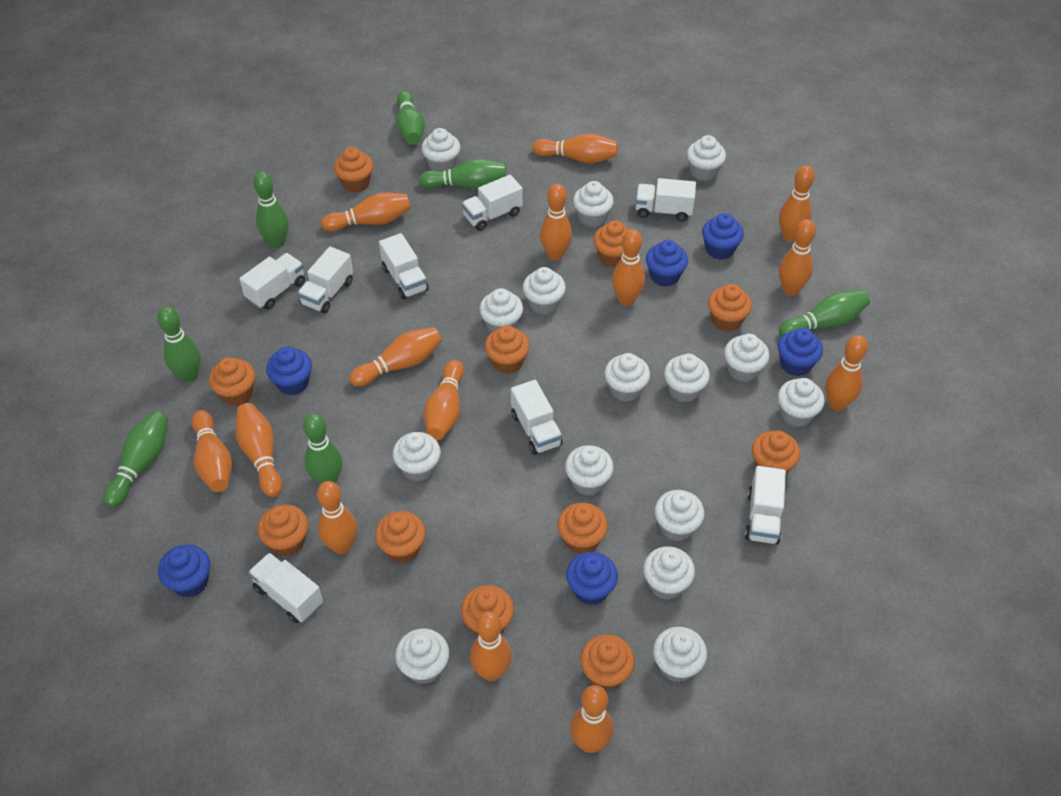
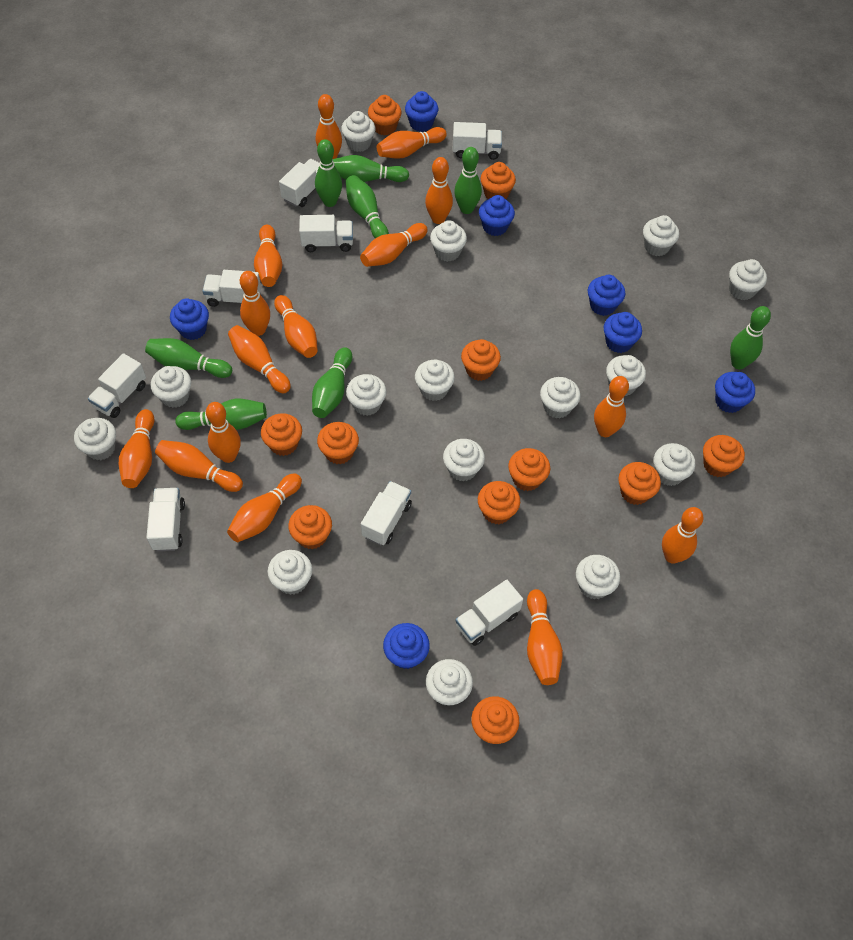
blue cupcake: [158,544,210,598] [266,347,312,395] [566,552,618,605] [646,240,688,287] [702,213,744,260] [778,328,823,376] = 6 -> [170,298,209,340] [383,623,430,669] [405,91,438,132] [479,195,515,236] [588,275,625,316] [604,312,642,353] [715,372,755,413] = 7
green bowling pin: [103,411,168,508] [157,307,201,383] [253,172,289,248] [303,414,342,485] [396,91,425,145] [419,159,507,189] [779,290,870,337] = 7 -> [145,338,232,378] [175,399,267,430] [312,347,352,418] [315,139,342,207] [333,155,409,182] [346,175,389,238] [454,147,482,214] [730,306,771,369] = 8
orange bowling pin: [192,410,232,492] [235,403,282,497] [317,481,357,554] [321,192,411,232] [349,327,442,387] [424,360,464,440] [470,611,512,681] [532,133,618,163] [540,184,572,260] [570,685,614,753] [612,229,645,306] [779,165,815,242] [779,219,816,296] [825,335,868,411] = 14 -> [119,409,154,488] [155,440,243,492] [206,402,241,463] [227,473,302,542] [228,325,291,393] [240,271,270,336] [254,225,282,287] [274,295,318,358] [316,94,342,159] [360,223,427,267] [377,127,447,159] [425,157,453,224] [527,589,563,685] [594,376,629,437] [662,507,704,564] = 15

